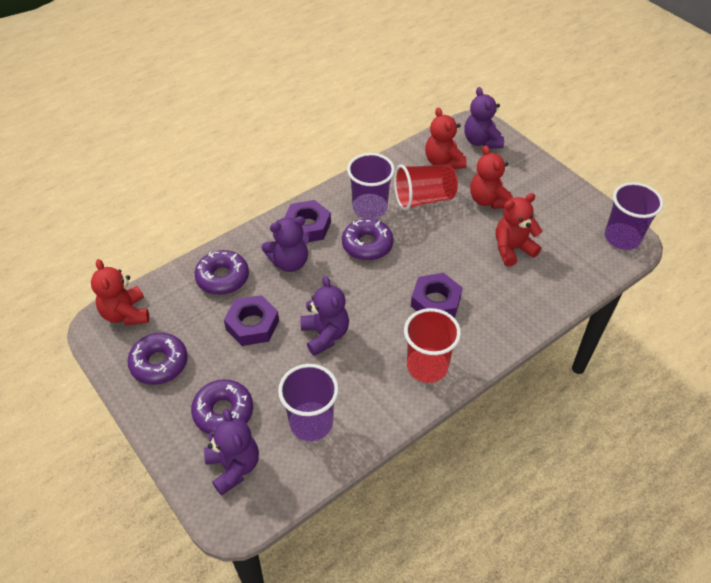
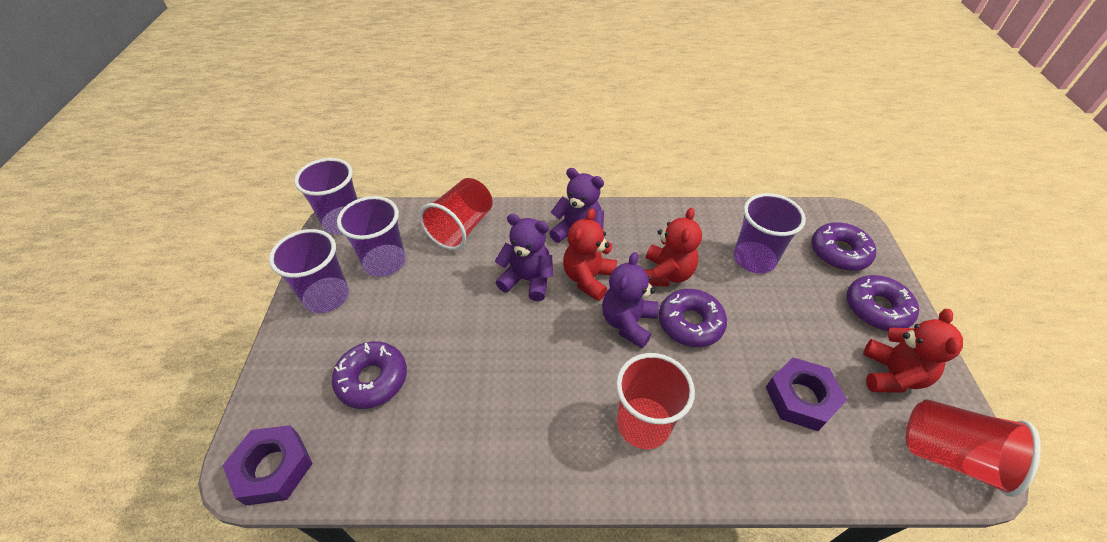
purple cup: [278,364,339,441] [347,153,395,219] [605,182,663,250] = 3 -> [269,229,349,313] [294,158,357,234] [337,196,406,277] [734,193,806,274] = 4
purple nut: [224,295,279,346] [284,200,331,242] [411,273,463,318] = 3 -> [223,425,313,506] [766,357,847,431] = 2
purple teddy bear: [204,409,259,496] [261,216,311,272] [301,276,349,356] [464,87,504,149] = 4 -> [495,214,553,301] [549,168,604,243] [602,252,659,348] = 3
red cup: [394,164,458,211] [404,308,461,383] = 2 -> [419,178,493,250] [616,353,695,449] [906,399,1041,497] = 3
red teddy bear: [91,259,149,325] [425,108,467,169] [470,145,513,209] [496,193,542,267] = 4 -> [563,209,617,301] [644,208,702,286] [863,309,963,393] = 3

